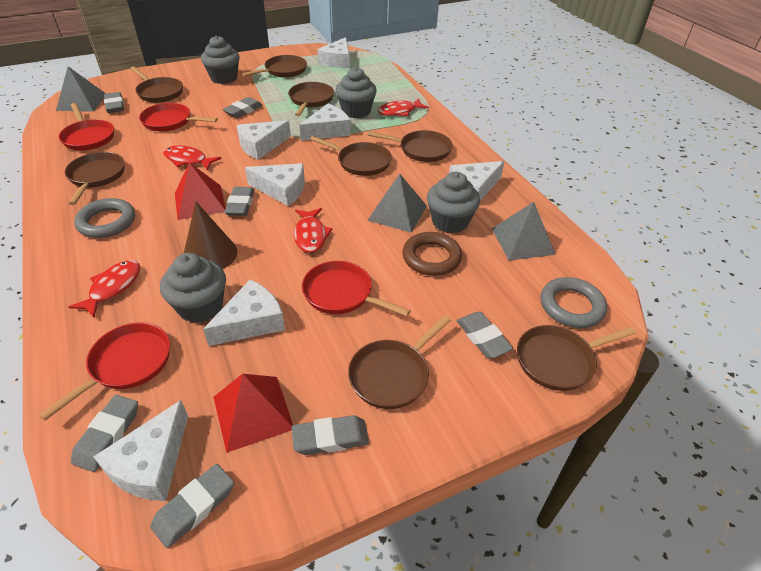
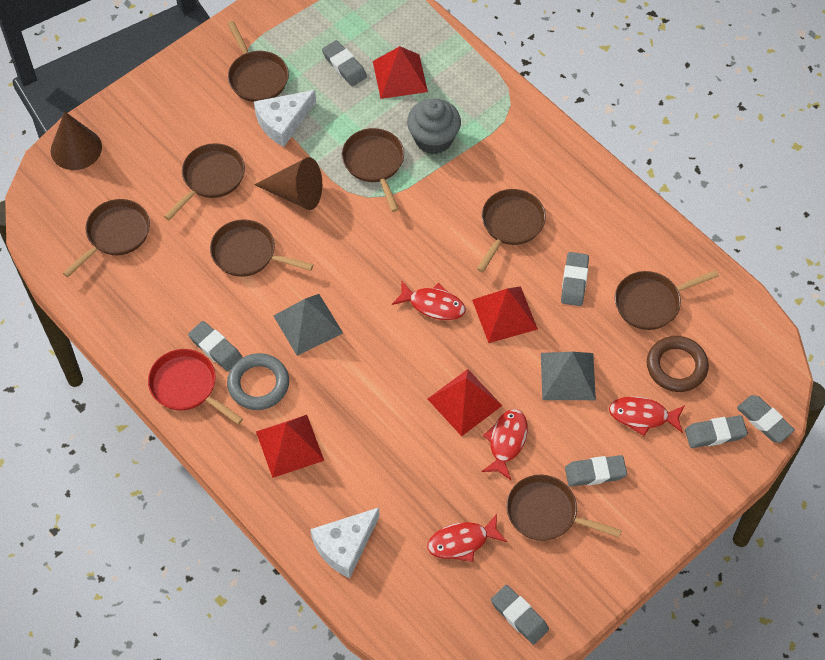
brown cone: [184,202,237,269] = 1 -> [51,111,102,170] [254,157,322,210] = 2
grey cupcake: [160,253,226,323] [201,35,240,84] [336,67,377,118] [427,172,480,233] = 4 -> [407,99,461,154] = 1
grey pyramid: [56,66,106,112] [367,174,427,233] [492,202,556,261] = 3 -> [274,294,343,356] [541,352,596,400] = 2
grey ring: [74,198,135,238] [541,277,607,328] = 2 -> [227,353,289,410] = 1
red pan: [39,323,170,421] [59,103,114,151] [139,103,218,131] [302,261,411,316] = 4 -> [148,349,243,425] = 1
red pyramid: [175,162,226,220] [213,374,293,453] = 2 -> [256,415,324,478] [373,46,428,99] [428,369,502,436] [472,286,538,343] = 4
white cheese: [93,400,188,501] [203,279,285,346] [237,120,291,160] [245,163,305,206] [299,104,351,141] [318,37,350,68] [449,161,505,201] = 7 -> [254,90,316,147] [310,508,380,578] = 2

